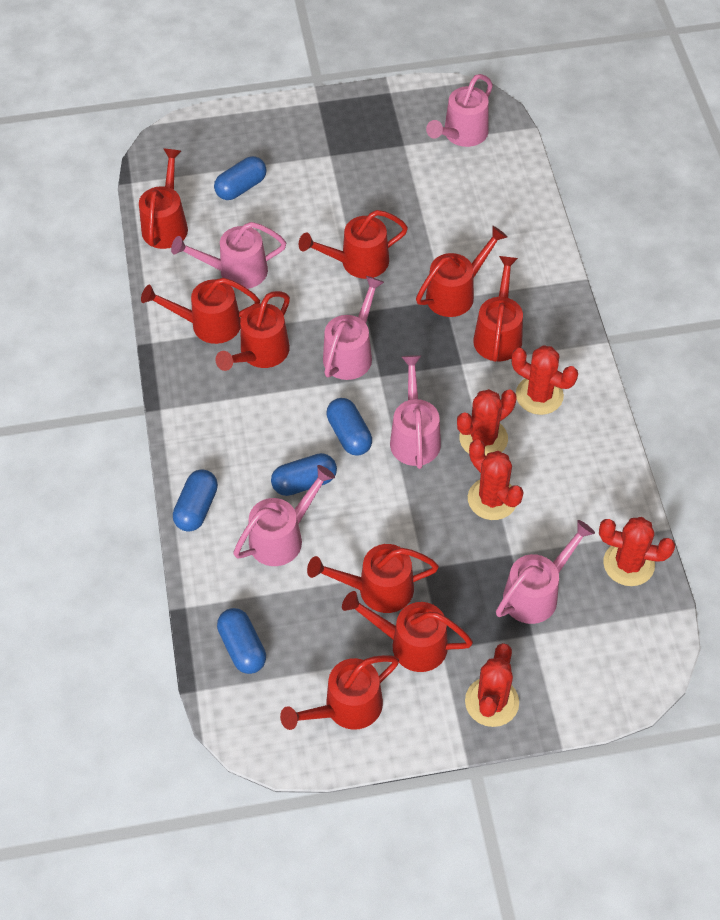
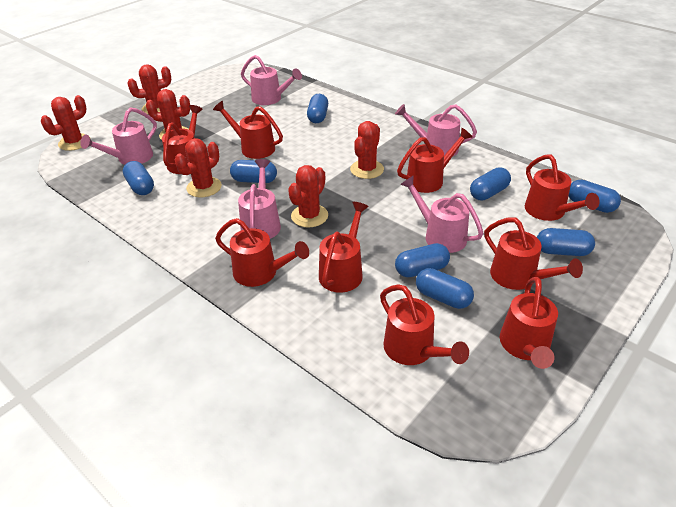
blue capsule: [173,469,218,532] [214,156,267,200] [217,608,266,674] [271,453,337,496] [326,398,372,456] = 5 -> [123,161,154,195] [230,160,277,183] [307,94,328,123] [395,243,450,277] [416,268,474,309] [470,167,511,200] [537,228,595,256] [569,180,621,213] = 8
pink watering can: [171,222,286,289] [233,465,335,566] [323,276,384,380] [390,355,441,469] [426,74,493,147] [496,520,595,624] = 6 -> [80,107,157,165] [238,159,281,239] [241,55,302,105] [395,104,477,156] [400,175,484,253] = 5
red cactus: [457,389,517,456] [465,643,519,727] [468,440,524,520] [511,345,578,415] [599,517,675,586] = 5 -> [41,95,91,151] [127,64,171,115] [146,89,190,140] [175,138,222,197] [288,165,328,228] [350,121,384,179] = 6

